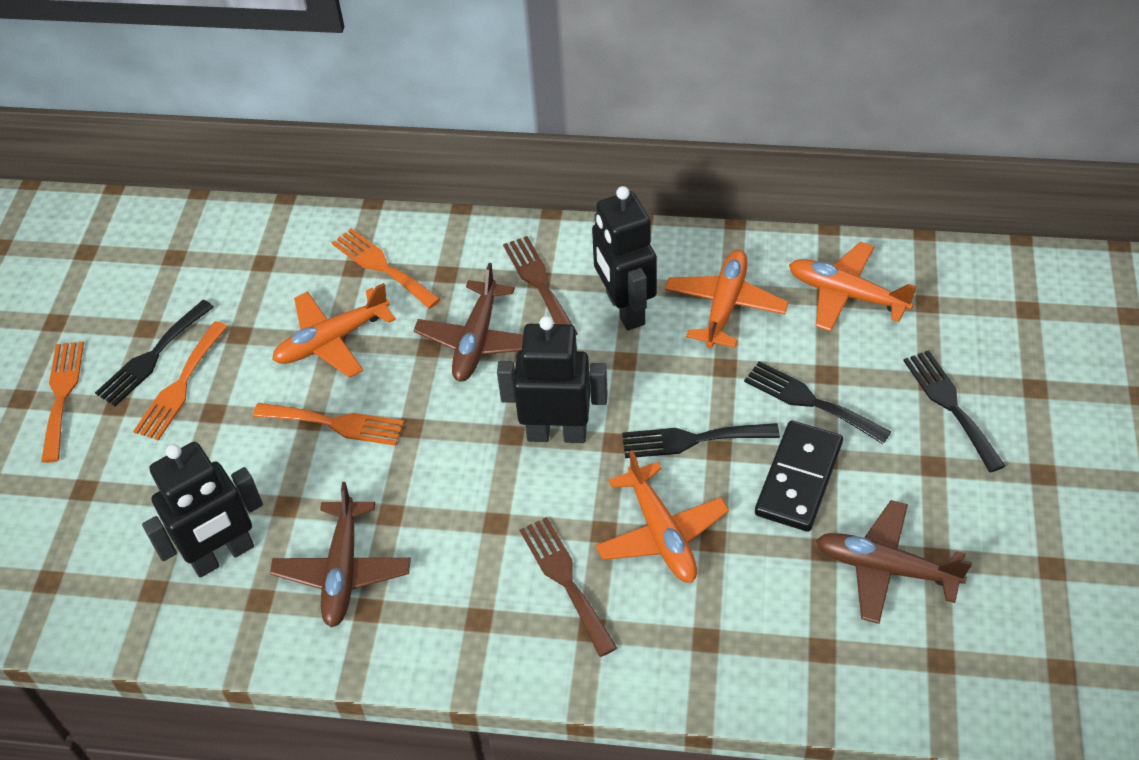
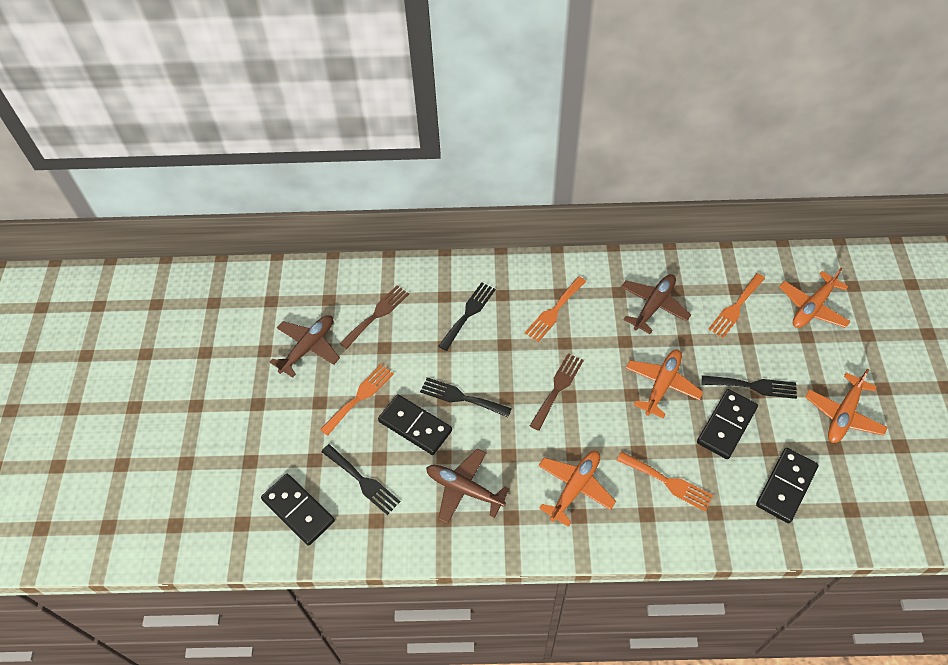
black domino: [755,421,843,532] = 1 -> [261,474,335,546] [378,394,452,455] [697,389,758,459] [756,448,819,523] = 4
black robot: [142,442,263,578] [497,316,608,443] [592,186,657,330] = 3 -> none = 0

